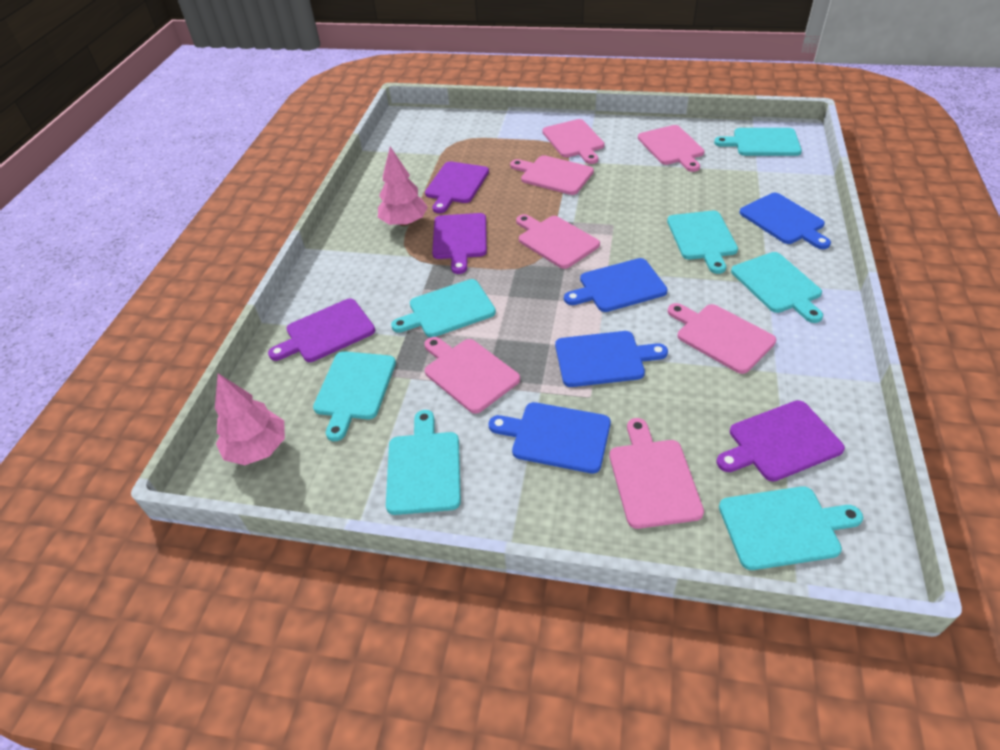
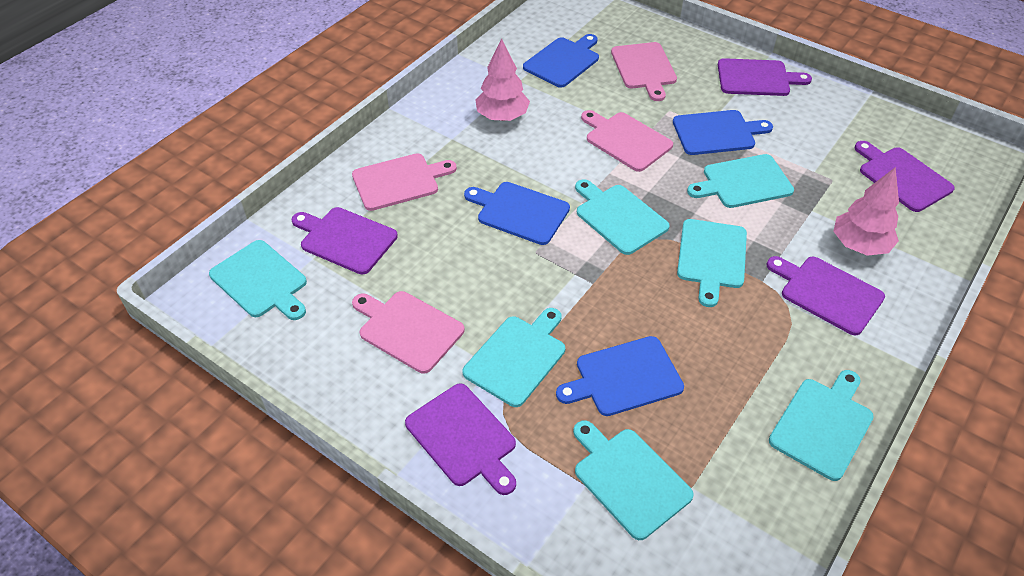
pink cutting board: [424,337,520,414] [510,155,594,195] [516,214,600,269] [542,119,605,164] [610,418,704,529] [638,125,705,172] [668,303,776,374] = 7 -> [352,153,457,211] [352,291,465,373] [581,110,673,172] [611,42,677,101] = 4
purple cutting board: [268,299,375,362] [425,161,489,213] [432,213,487,274] [717,400,845,482] = 4 -> [292,207,398,275] [405,383,516,495] [718,58,812,96] [767,256,885,335] [855,141,955,212] = 5

